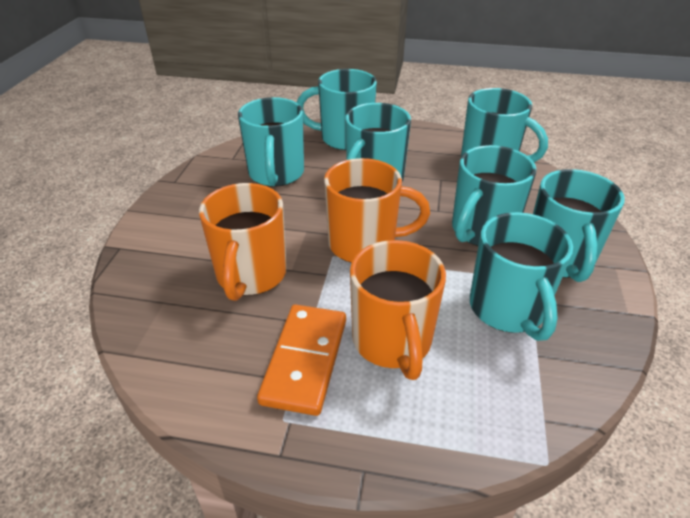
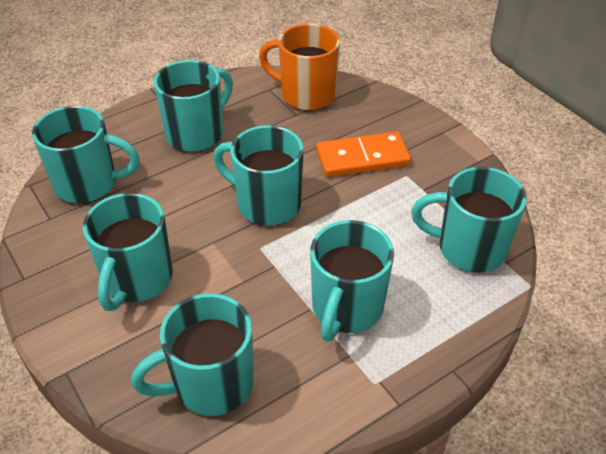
orange mug: [199,183,287,301] [324,158,430,263] [350,240,446,380] = 3 -> [259,24,340,111] = 1

